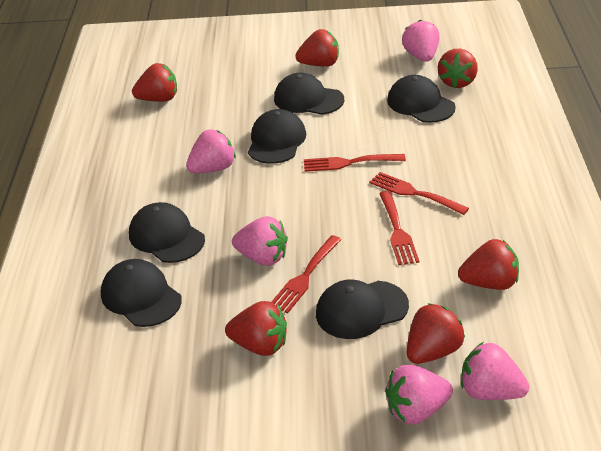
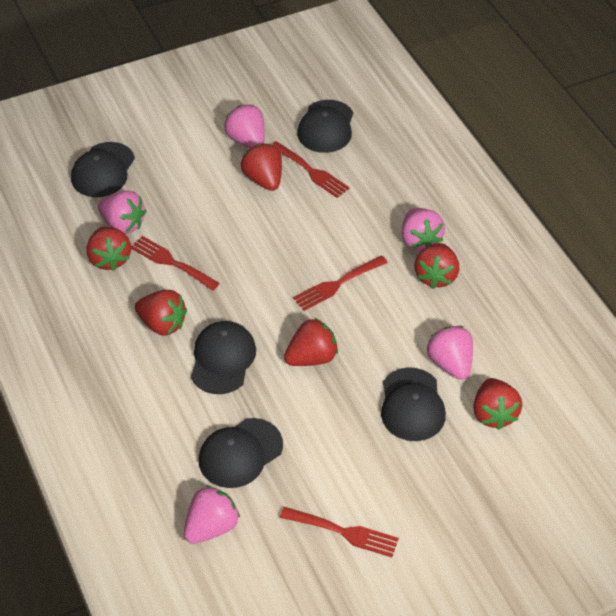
black cap: [101,259,182,327] [129,202,205,263] [248,109,306,164] [274,73,344,115] [316,280,409,339] [387,75,456,123] = 6 -> [71,142,135,197] [191,321,256,394] [199,418,283,488] [297,100,353,153] [381,367,446,441] = 5

